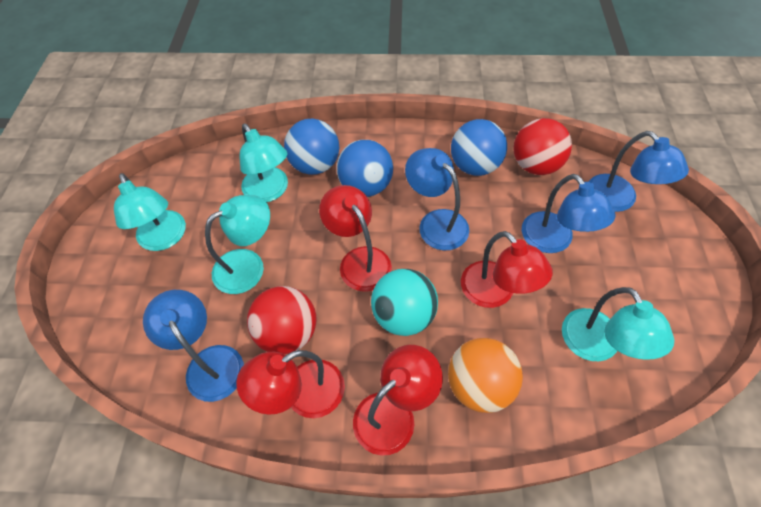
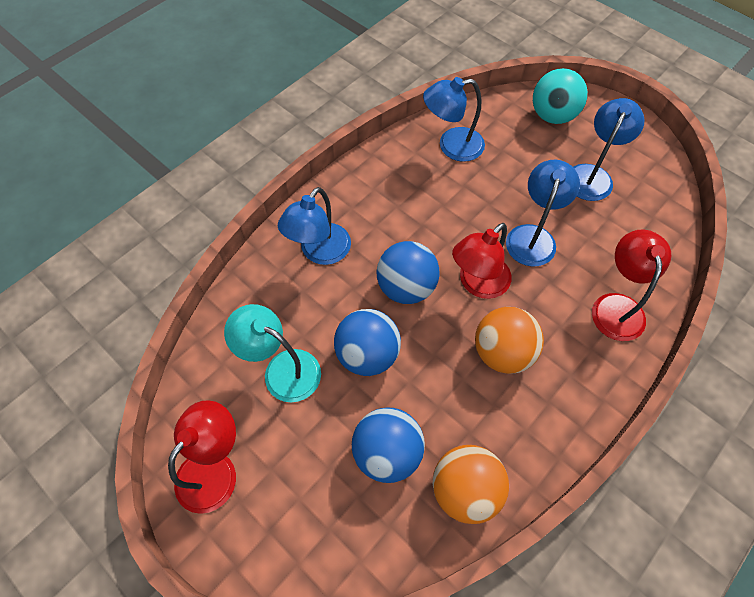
orange ball: [448,338,523,413] = 1 -> [433,445,509,524] [475,307,544,374] = 2
red ball: [247,286,317,354] [513,118,572,175] = 2 -> none = 0
red lamp: [236,350,345,418] [319,185,392,292] [353,345,443,456] [461,231,553,308] = 4 -> [168,400,236,514] [452,223,512,299] [592,229,671,341] = 3
turquoise lamp: [114,173,186,251] [205,195,270,294] [240,123,288,202] [562,287,674,361] = 4 -> [224,304,321,402] = 1

